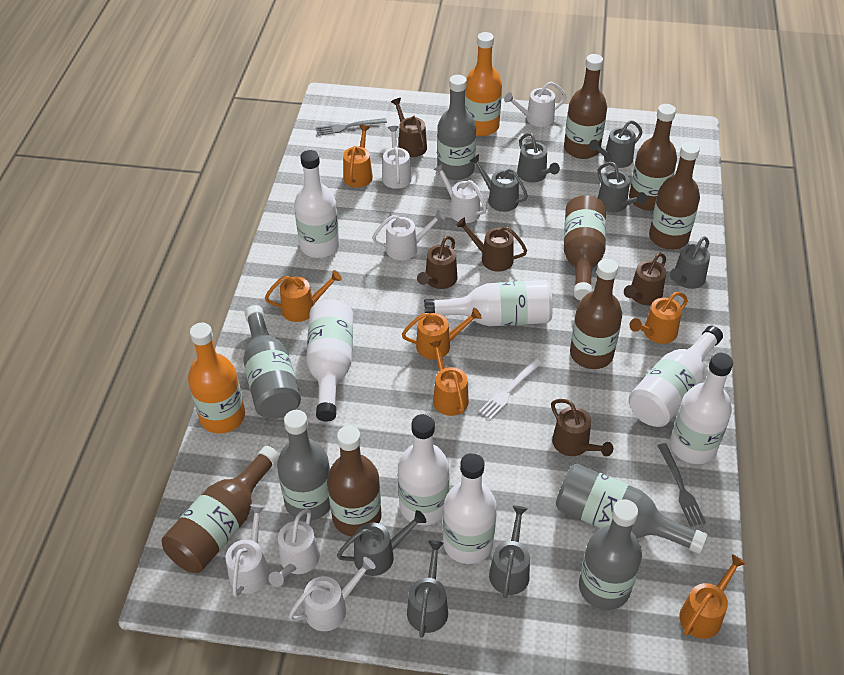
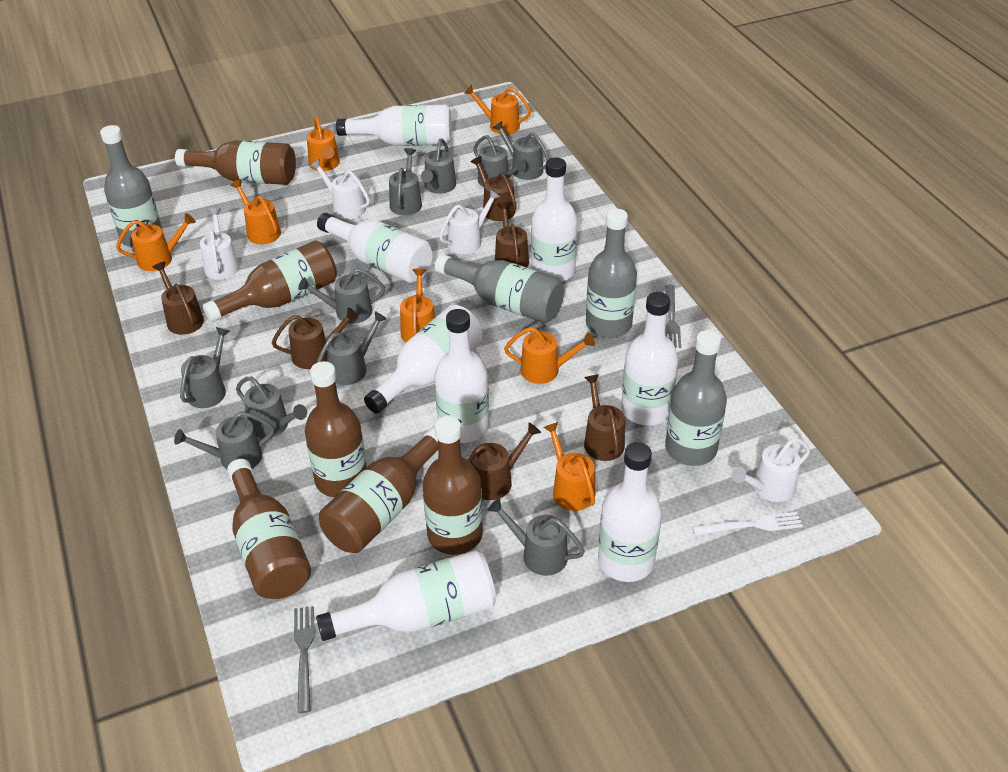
brown bottle: [162,446,279,573] [327,426,382,536] [564,54,607,159] [564,195,606,300] [570,259,622,369] [629,104,677,211] [649,142,700,250] = 7 -> [175,140,296,185] [203,240,337,322] [227,459,311,599] [305,361,367,497] [319,427,438,553] [423,416,483,555] = 6
brown watering can: [391,98,427,157] [417,236,457,289] [456,218,527,272] [551,399,613,456] [624,253,666,305] = 5 -> [153,262,204,335] [272,308,358,369] [468,423,541,500] [470,156,517,221] [495,202,529,267] [584,374,625,461] = 6
grey bottle: [243,305,301,419] [277,410,330,521] [437,75,476,180] [556,464,708,554] [579,500,642,610] = 5 -> [100,125,163,248] [435,254,564,323] [586,209,637,338] [665,330,727,466] = 4
grey watering can: [337,510,426,576] [407,541,448,638] [470,154,528,212] [489,506,530,598] [517,133,560,183] [589,120,643,168] [598,162,647,212] [670,236,710,289] = 8 -> [174,412,274,469] [180,327,230,408] [236,376,307,438] [298,268,385,324] [317,311,387,385] [389,148,422,216] [421,139,456,194] [473,135,526,187] [488,498,585,576] [493,121,550,180] = 10
orange bottle: [188,323,245,434] [465,32,502,136] = 2 -> none = 0
orange watering can: [265,270,342,322] [343,125,373,188] [402,308,482,360] [429,340,469,416] [629,292,688,344] [679,554,746,639] = 6 -> [116,213,196,271] [231,179,281,244] [307,118,340,171] [400,268,435,343] [464,85,531,135] [504,327,595,384] [544,422,595,511] = 7
white bottle: [294,150,340,258] [306,299,353,422] [398,414,450,525] [424,280,553,326] [443,453,497,564] [629,326,723,427] [670,353,733,464] = 7 -> [316,550,496,641] [317,213,432,283] [336,105,452,146] [364,305,483,414] [434,309,489,443] [531,158,578,282] [598,442,662,582] [621,292,678,426] = 8
white watering can: [226,504,269,597] [269,509,320,587] [288,557,376,631] [372,210,445,260] [382,126,412,189] [433,164,487,223] [504,82,567,127] = 7 -> [200,208,239,280] [310,159,370,219] [439,190,501,254] [731,438,810,502] = 4

